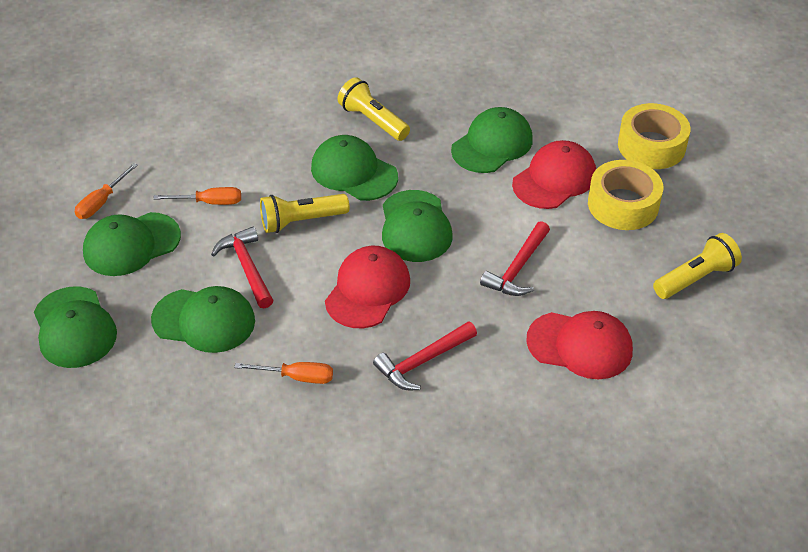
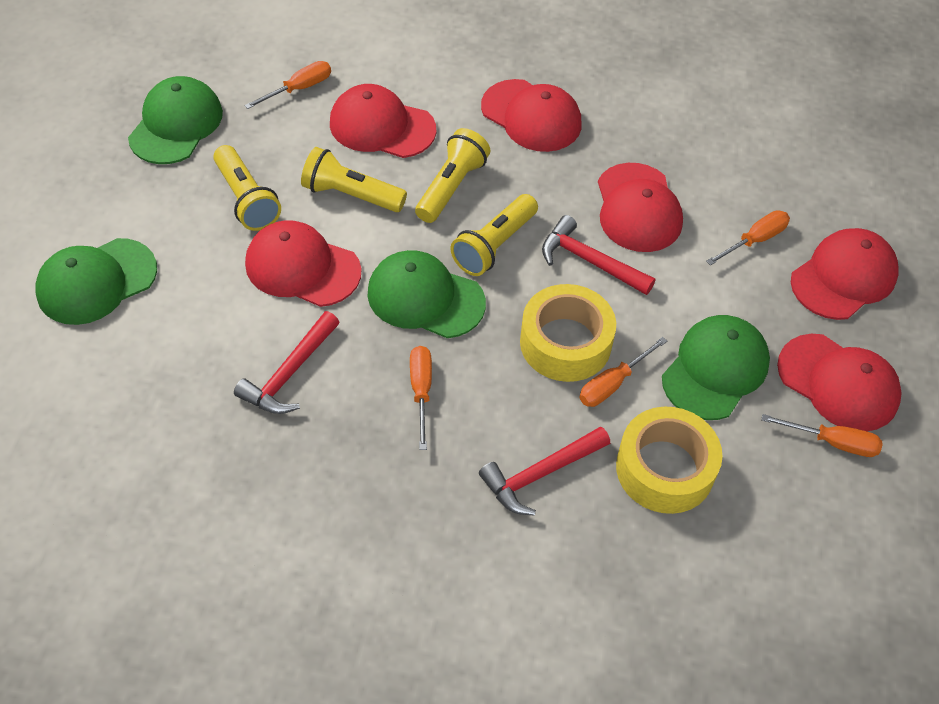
green cap: [34,286,117,368] [83,212,181,276] [151,286,255,353] [311,135,398,201] [382,190,453,262] [451,107,533,173] = 6 -> [35,238,157,325] [128,76,223,164] [367,250,486,338] [662,315,770,420] = 4
orange screwdriver: [75,163,138,219] [154,187,241,205] [234,362,333,384] = 3 -> [244,61,331,109] [410,346,432,450] [579,337,667,407] [706,210,790,266] [761,414,883,457] = 5
red cap: [325,246,410,328] [512,140,596,209] [526,311,633,379] = 3 -> [245,220,361,307] [330,84,436,158] [481,79,582,152] [598,163,683,252] [777,334,902,431] [791,228,899,320] = 6
yellow flashlight: [260,194,350,233] [338,77,410,141] [653,233,742,299] = 3 -> [213,145,281,231] [301,147,407,212] [415,128,490,223] [451,194,538,276] = 4

